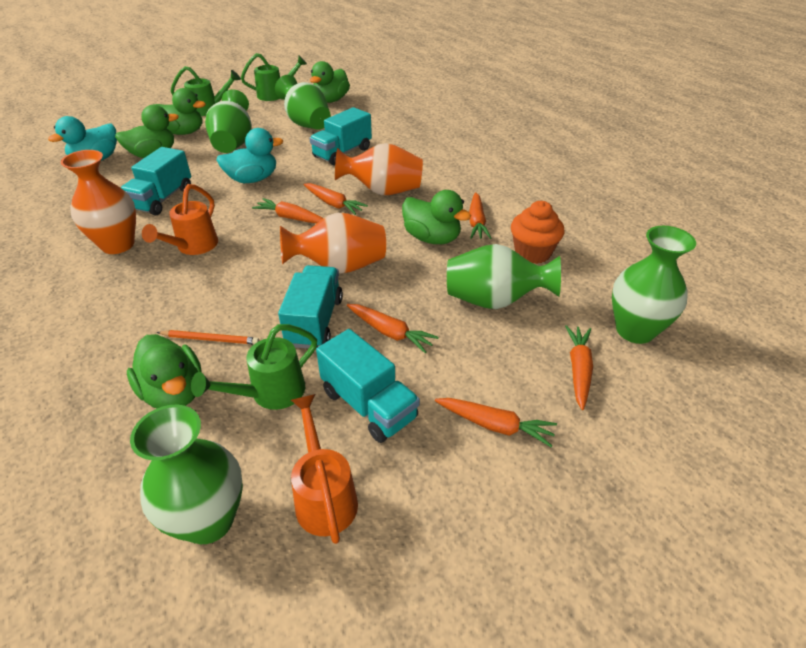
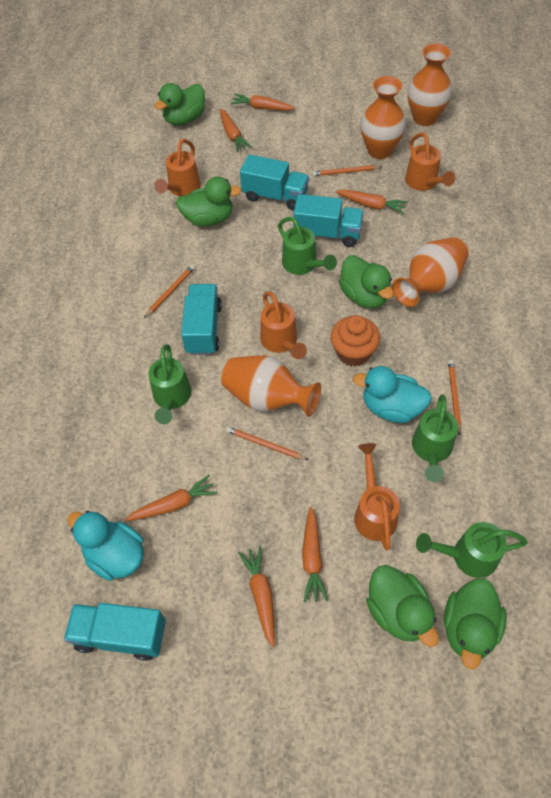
green vase: [130,405,243,544] [205,89,252,153] [275,75,331,130] [447,244,561,309] [612,226,696,344] = 5 -> none = 0
green watering can: [170,66,241,116] [191,324,317,410] [241,53,307,101] = 3 -> [148,344,191,424] [278,216,337,275] [412,394,458,482] [416,522,528,578] = 4
orange pencil: [157,330,259,344] = 1 -> [144,265,195,318] [226,427,308,460] [312,165,382,176] [448,360,461,436] = 4
orange vase: [61,150,136,254] [280,213,386,274] [335,143,423,195] = 3 -> [221,355,321,417] [360,76,406,159] [392,237,469,307] [407,43,452,126] = 4
orange watering can: [142,184,218,255] [291,394,358,544] = 2 -> [154,139,201,196] [260,291,307,359] [354,443,400,551] [405,132,455,191] = 4

